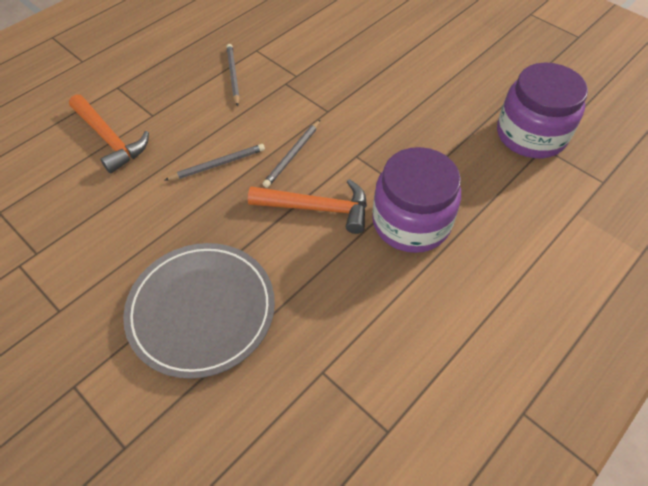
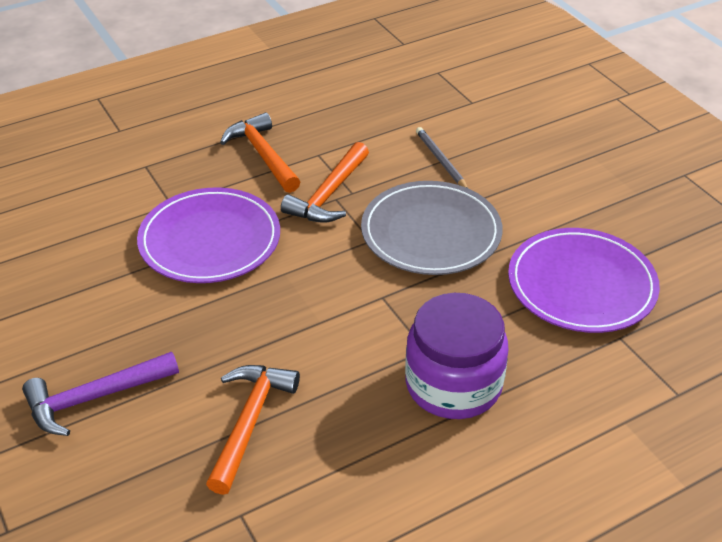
grey pencil: [165,144,265,180] [227,44,240,107] [263,120,320,188] = 3 -> [416,127,468,188] = 1
orange hammer: [69,94,149,174] [248,179,367,234] = 2 -> [206,365,300,495] [220,112,300,193] [281,142,369,223] = 3
purple hammer: none = 0 -> [22,352,179,436] = 1
purple jar: [372,147,461,253] [497,62,588,158] = 2 -> [405,293,508,419] = 1
purple plate: none = 0 -> [137,187,280,283] [508,228,660,333] = 2

